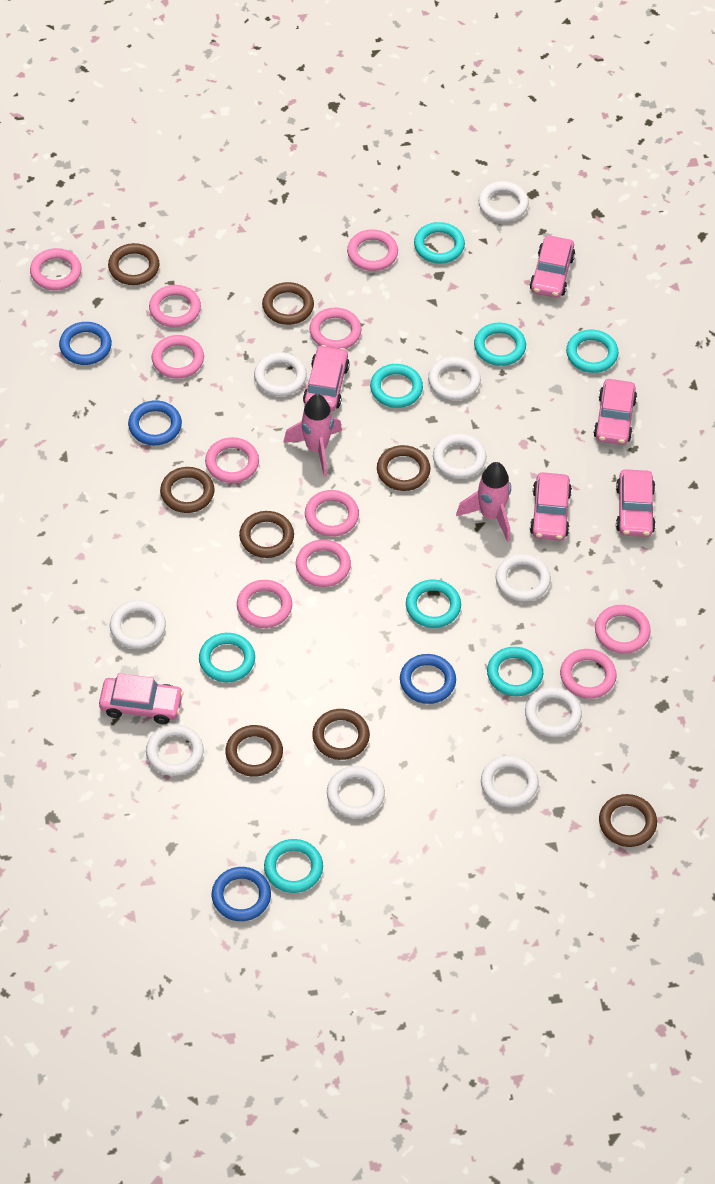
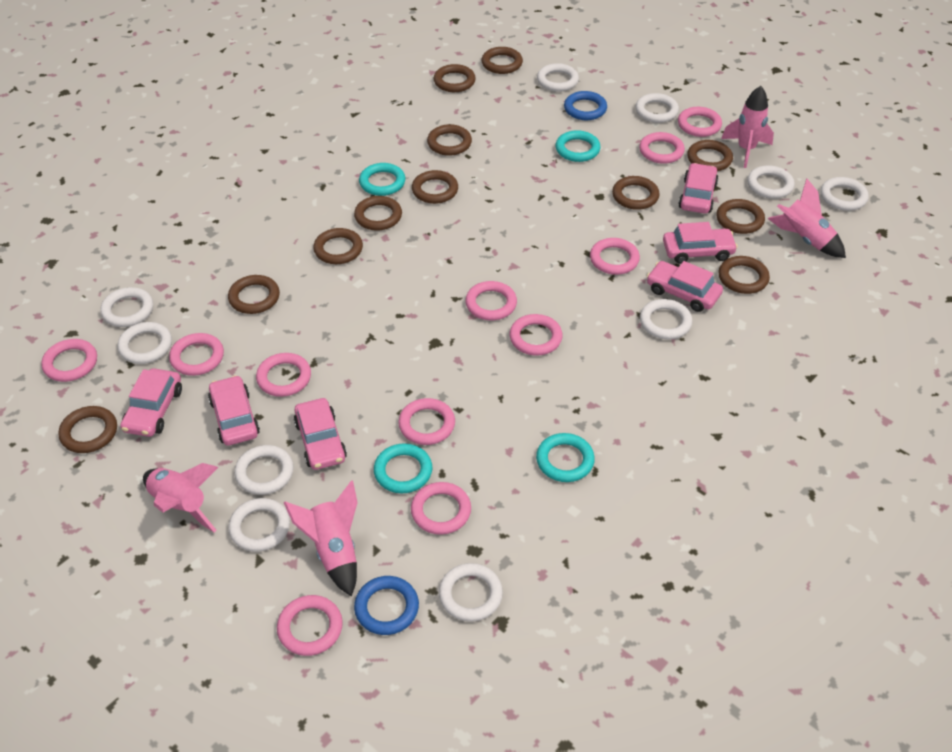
blue ring: [59,322,112,365] [128,400,182,445] [212,867,271,921] [400,654,456,704] = 4 -> [354,576,419,635] [564,91,607,120] = 2
brown ring: [108,243,160,285] [160,467,215,513] [226,725,283,777] [239,511,294,558] [262,282,314,325] [312,709,370,760] [377,445,431,491] [599,794,657,847] = 8 -> [59,406,117,453] [228,275,280,314] [313,228,363,264] [354,196,402,231] [412,170,458,204] [427,124,472,156] [434,64,476,92] [482,47,523,74] [612,176,660,210] [687,140,733,171] [717,199,765,234] [719,256,770,294] = 12
pink rocket: [283,394,342,476] [456,462,511,542] = 2 -> [143,463,218,533] [284,480,358,596] [721,86,774,168] [768,178,846,258] = 4
turquoise ring: [199,633,255,682] [264,839,323,893] [370,364,423,408] [406,580,461,628] [414,222,465,264] [474,323,526,366] [487,647,543,696] [566,330,619,373] = 8 -> [359,163,405,196] [374,443,432,493] [536,433,595,482] [556,130,600,162] = 4

